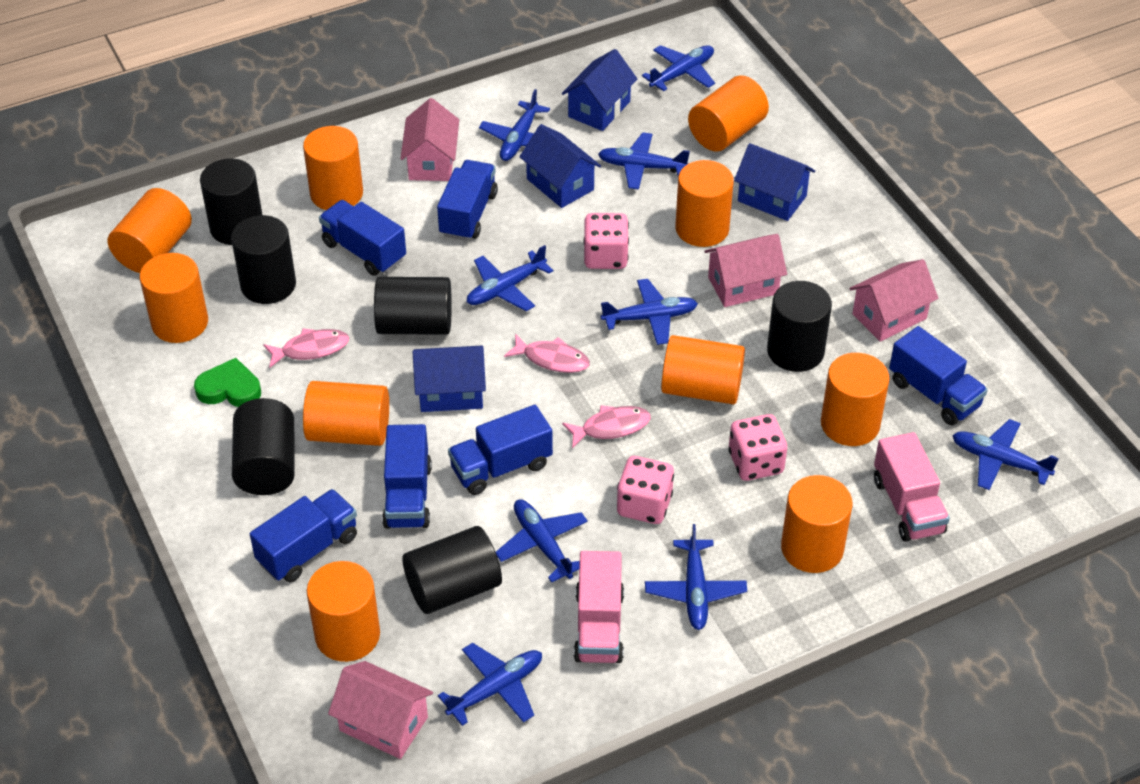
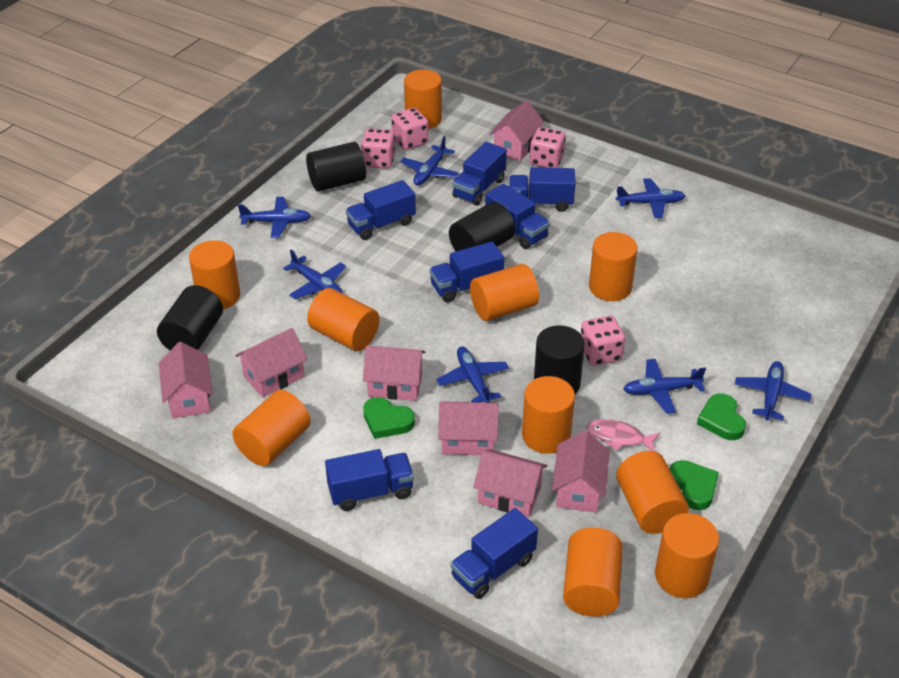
black cylinder: [200,158,262,245] [231,215,296,304] [232,398,295,495] [374,277,452,335] [402,526,502,614] [767,281,832,372] = 6 -> [157,285,223,350] [306,142,366,192] [449,202,515,251] [534,325,585,394] = 4
blue house: [412,346,486,412] [520,124,601,208] [562,49,637,131] [734,143,815,221] = 4 -> none = 0
blue plane: [438,643,542,726] [467,245,553,311] [479,89,550,161] [496,499,588,583] [598,132,690,190] [601,279,698,345] [642,45,715,91] [645,524,747,630] [952,419,1059,490] = 9 -> [238,197,311,238] [283,250,346,299] [400,136,459,186] [436,347,509,403] [616,178,685,218] [623,359,706,414] [735,361,812,421] = 7
blue truck: [250,489,357,582] [319,200,406,276] [382,424,432,529] [437,160,498,241] [448,405,553,495] [889,326,988,425] = 6 -> [325,449,414,511] [346,180,416,240] [429,241,504,302] [450,508,538,599] [452,142,507,206] [485,183,550,249] [509,167,576,212] = 7
green heart: [194,358,261,407] = 1 -> [363,397,415,439] [670,460,719,510] [697,394,746,440] = 3
pink dice: [583,213,629,269] [617,456,674,524] [729,414,787,481] = 3 -> [361,128,395,169] [391,108,429,150] [529,127,566,168] [581,316,625,366] = 4
pink fish: [263,328,349,368] [504,334,590,373] [562,405,651,448] = 3 -> [587,419,660,451] = 1
pink house: [328,661,433,759] [400,98,459,181] [704,234,787,307] [849,259,938,342] = 4 -> [159,342,213,418] [235,328,308,398] [363,345,425,401] [438,401,499,455] [473,449,547,518] [489,100,544,161] [552,430,610,513] = 7
pink truck: [574,551,624,663] [874,432,950,542] = 2 -> none = 0

